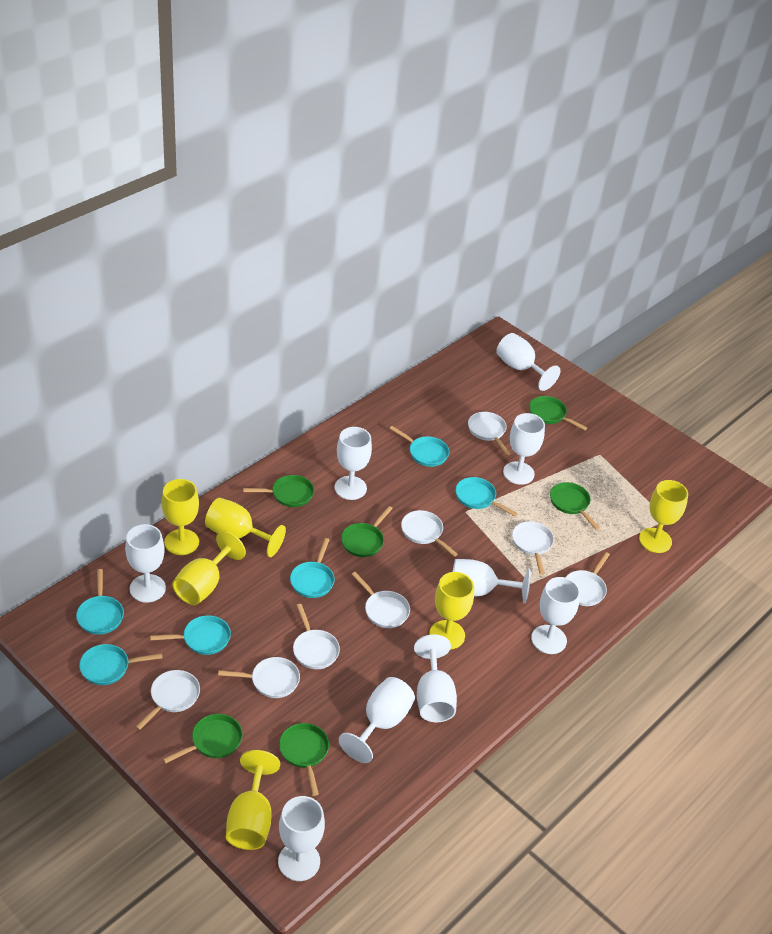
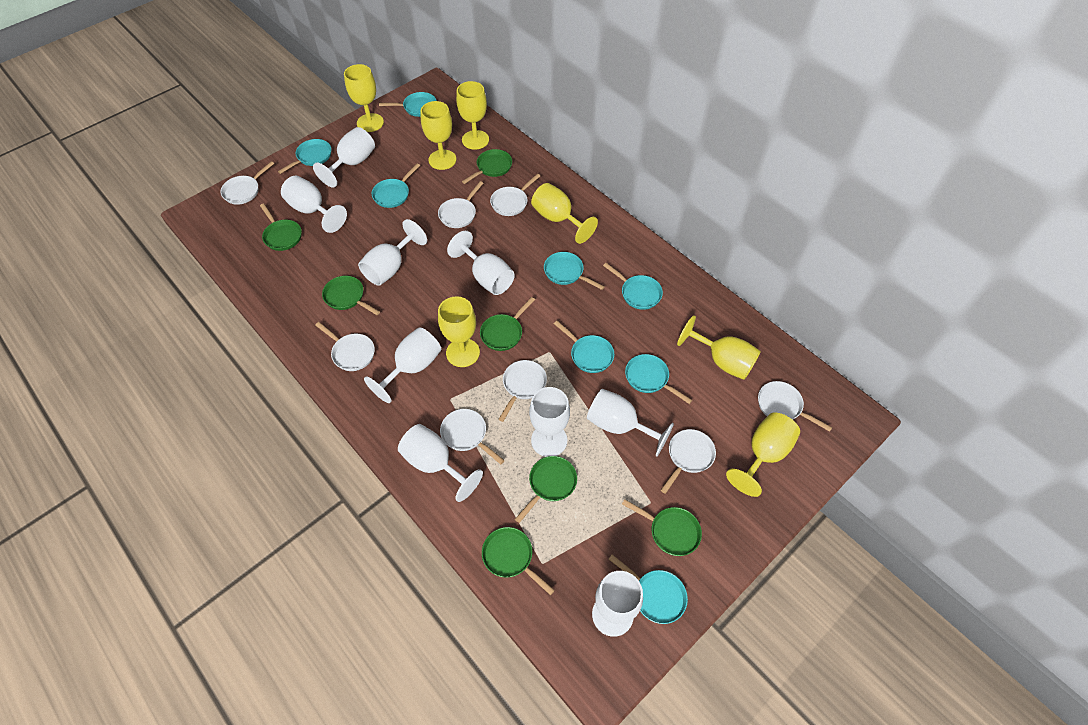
green pan: [163,714,243,764] [243,475,314,507] [279,723,329,796] [341,506,393,557] [529,396,587,430] [550,482,600,530] = 6 -> [260,204,302,251] [322,276,380,315] [462,149,512,184] [480,297,535,351] [482,527,555,595] [515,456,577,523] [622,499,702,556] = 7
turquoise pan: [76,569,124,635] [79,644,162,685] [150,615,231,655] [290,538,335,598] [389,426,449,467] [455,477,518,516] = 6 -> [278,139,331,174] [372,164,420,208] [379,92,437,117] [544,252,605,290] [554,321,614,373] [603,263,663,310] [609,555,688,624] [625,354,692,404] = 8
yellow goblet: [161,479,199,555] [172,531,246,605] [205,498,286,557] [226,750,280,850] [429,572,474,650] [639,480,688,553] = 6 -> [344,64,384,132] [421,101,456,170] [438,296,480,367] [456,81,489,150] [531,183,598,244] [677,315,761,380] [726,413,800,497] = 7

